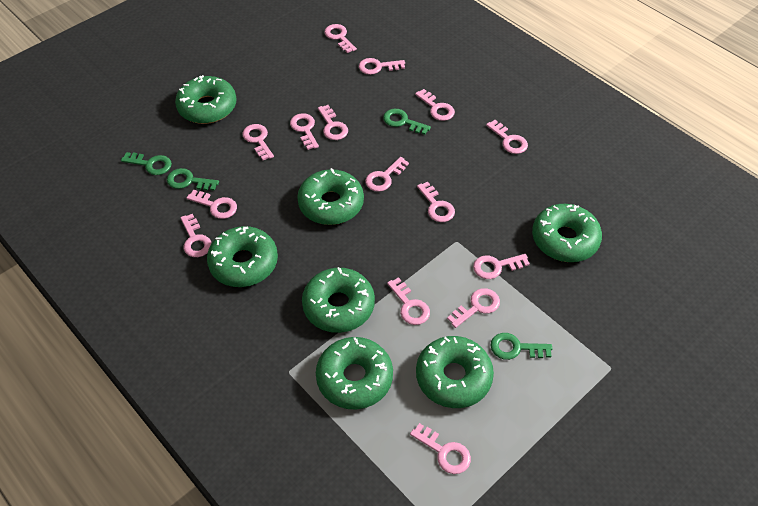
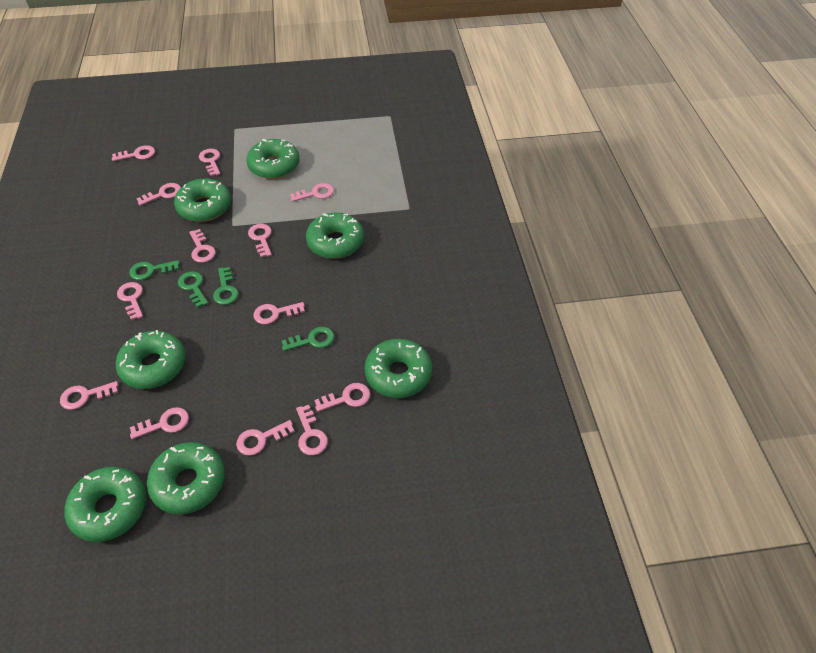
pink key: [180,214,212,257] [187,190,237,219] [242,124,274,160] [290,113,319,150] [318,105,348,140] [324,24,357,53] [359,58,405,75] [365,157,409,192] [387,277,430,325] [410,423,471,474] [415,89,455,121] [417,182,455,222] [447,288,500,328] [473,254,530,279] [486,120,528,154] = 15 -> [60,381,118,410] [112,145,155,161] [117,282,143,320] [130,407,189,439] [136,183,181,206] [189,229,216,263] [199,149,220,176] [236,420,295,456] [248,224,272,257] [253,302,305,324] [290,183,334,202] [296,405,328,455] [314,383,370,412] = 13

